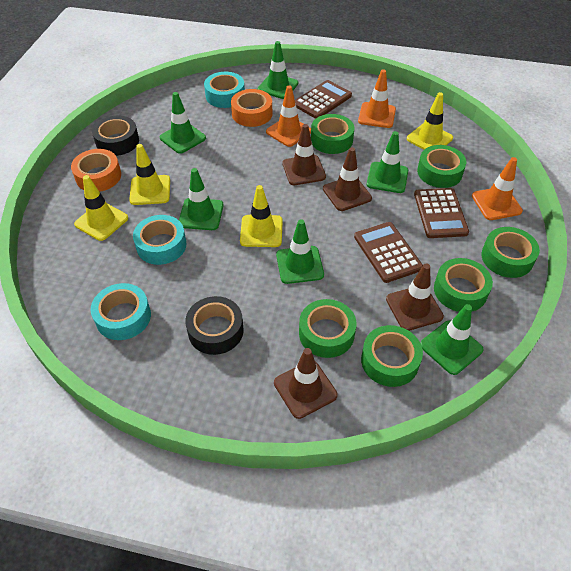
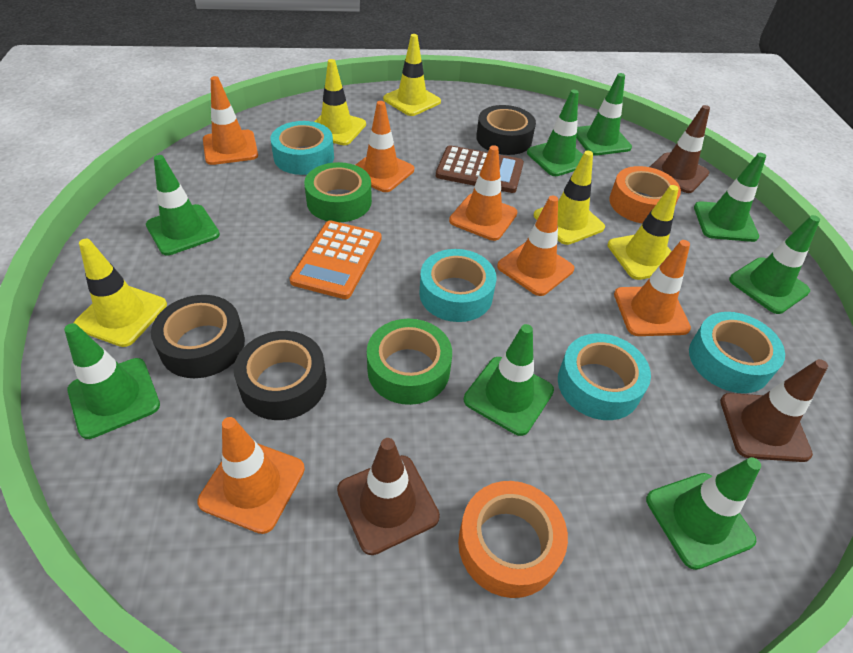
black tape: [92,116,139,156] [185,296,244,355] = 2 -> [151,295,245,378] [234,331,327,420] [476,105,536,155] = 3
brown calculator: [295,80,352,119] [354,222,423,283] [414,188,469,238] = 3 -> [436,145,524,193] = 1
brown traffic cone: [274,348,338,419] [282,124,326,185] [323,147,372,211] [386,264,444,331] = 4 -> [337,438,440,555] [650,105,710,193] [720,359,828,462] = 3
green tape: [299,299,356,358] [311,114,354,154] [361,325,423,387] [417,145,466,188] [434,258,493,312] [482,227,540,278] = 6 -> [304,162,372,222] [367,319,452,405] = 2
green traffic cone: [160,92,206,154] [179,168,224,230] [258,41,298,99] [276,219,324,284] [366,131,408,193] [420,304,483,375] = 6 -> [64,323,160,439] [146,155,220,255] [464,324,554,436] [527,90,583,176] [576,73,632,156] [646,457,761,570] [694,153,766,242] [729,215,820,314] = 8
orange calculator: none = 0 -> [290,220,381,299] = 1
orange traffic cone: [266,86,311,147] [358,69,396,128] [472,157,523,220] = 3 -> [197,417,305,534] [203,76,258,165] [356,101,414,192] [449,145,517,241] [497,196,574,296] [614,240,691,336] = 6
turquoise tape: [91,283,151,340] [133,215,186,265] [204,72,245,108] = 3 -> [271,121,334,175] [419,249,497,322] [558,333,651,420] [689,312,785,393] = 4
yellow traffic cone: [74,175,128,241] [129,144,170,205] [240,185,283,247] [407,92,453,150] = 4 -> [74,239,167,347] [314,59,366,145] [383,34,441,116] [534,151,605,245] [607,185,679,280] = 5

